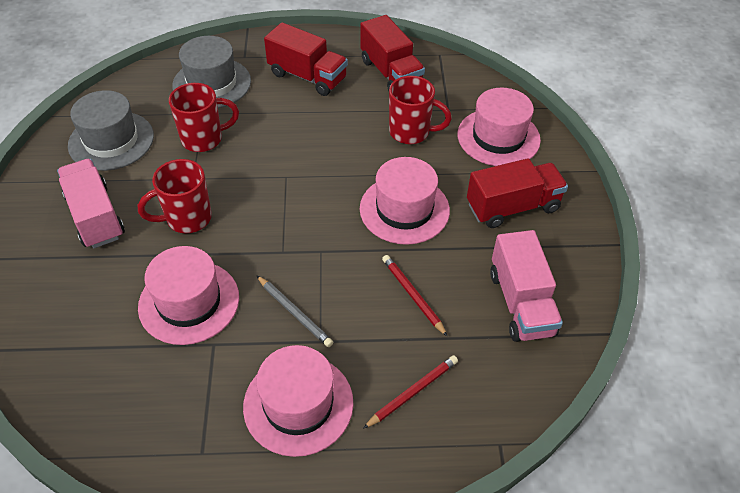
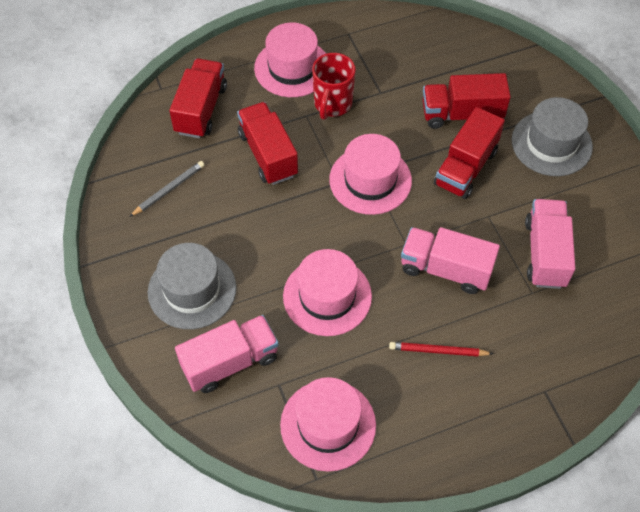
pink truck: [57,159,125,248] [490,230,563,342] = 2 -> [175,315,279,393] [401,227,500,294] [525,199,575,289] = 3
red mug: [138,159,212,234] [169,83,239,152] [389,76,452,144] = 3 -> [312,53,356,120] = 1
red pencil: [363,355,458,429] [382,255,448,337] = 2 -> [389,342,493,357] = 1
red truck: [264,22,348,96] [360,15,425,91] [467,158,568,228] = 3 -> [169,58,227,138] [237,102,298,185] [423,73,511,129] [434,107,505,199] = 4

